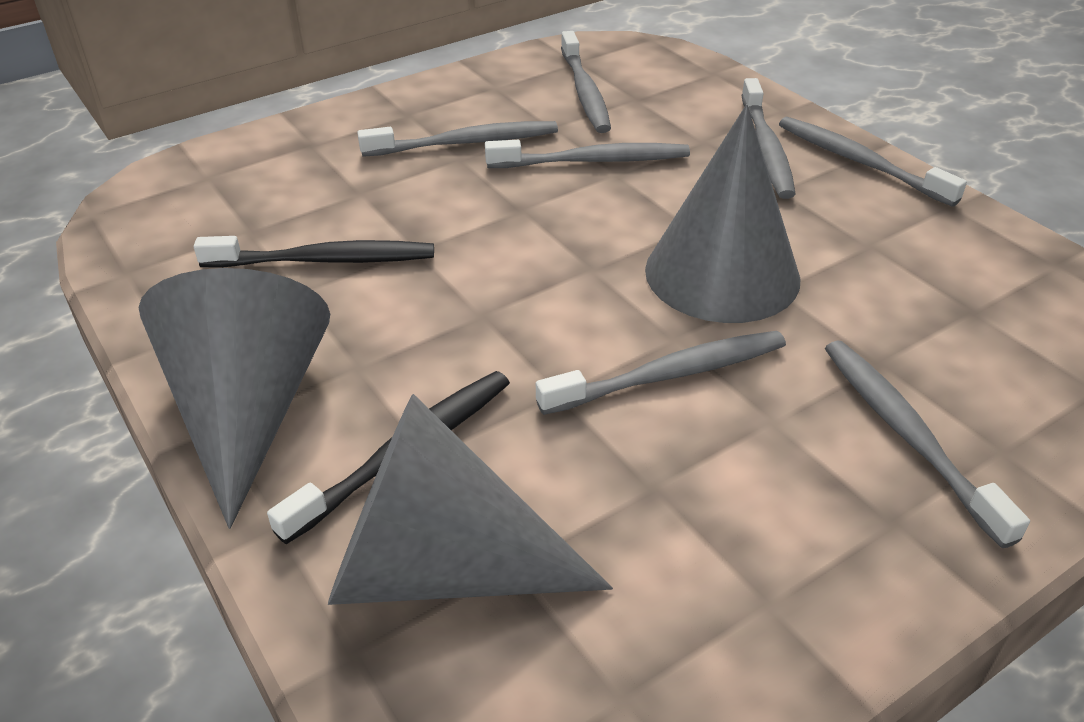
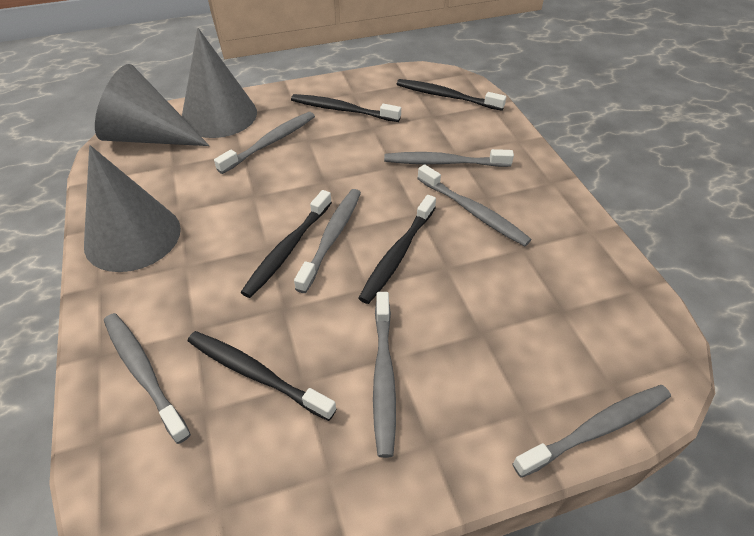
black toothbrush: [194,236,434,268] [267,371,510,544] = 2 -> [188,331,336,421] [240,190,332,298] [291,94,401,122] [358,195,436,304] [397,79,506,111] = 5

